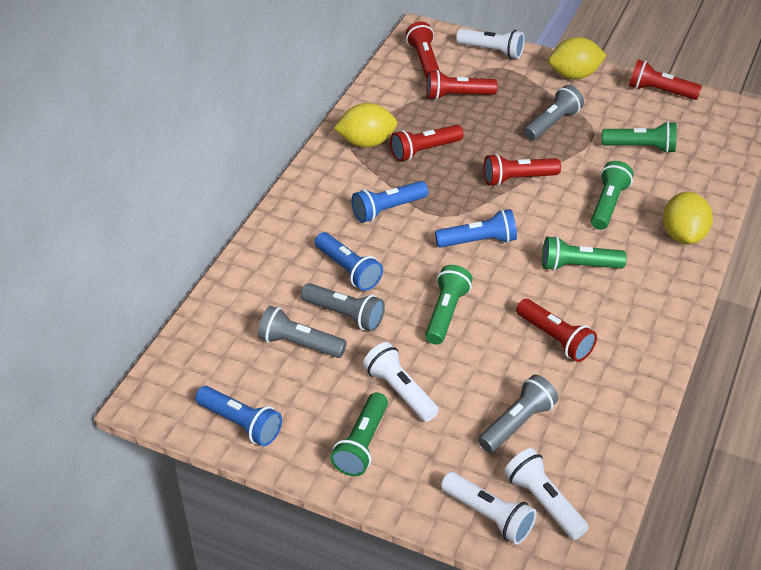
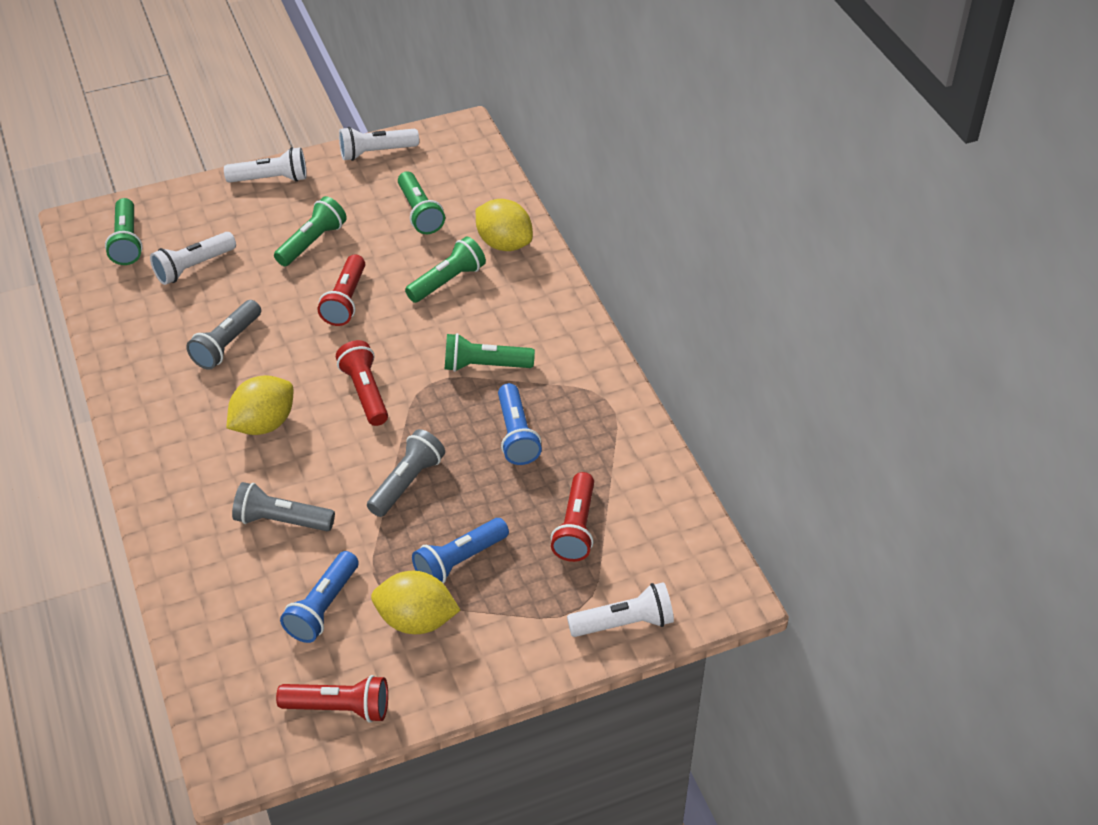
blue flashlight: [195,386,282,446] [315,232,383,291] [351,181,428,223] [435,209,517,248] = 4 -> [280,551,358,643] [412,518,509,584] [498,383,542,465] = 3
grey flashlight: [258,306,347,358] [301,283,385,331] [478,375,559,453] [524,85,584,141] = 4 -> [186,300,261,370] [232,482,335,531] [367,429,445,517] = 3
red flashlight: [390,125,463,162] [406,21,440,78] [426,70,497,100] [484,154,561,186] [516,299,597,362] [629,60,702,100] = 6 -> [276,675,388,723] [318,254,365,326] [336,340,388,426] [551,472,594,562] = 4

